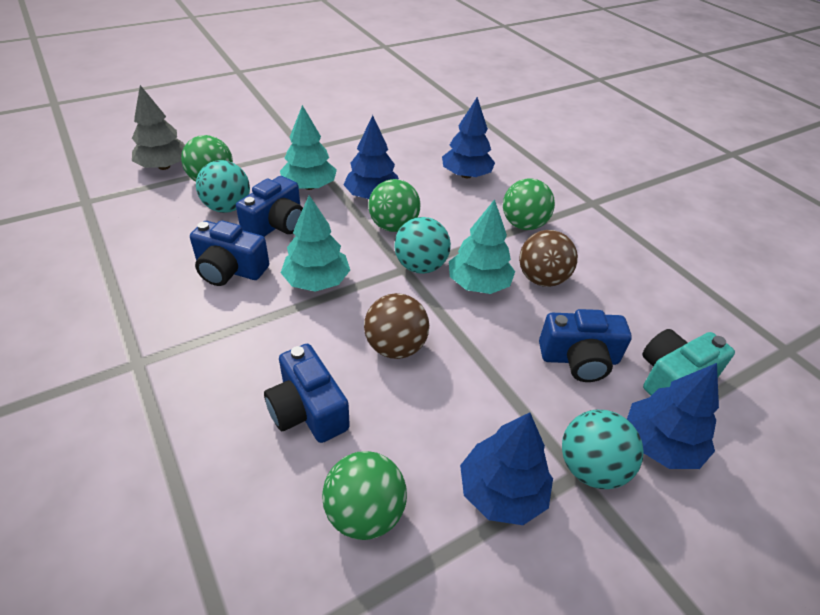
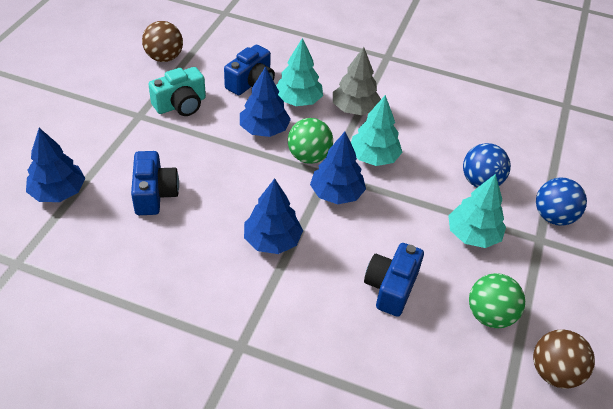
blue ball: none = 0 -> [463,143,511,187] [536,177,587,226] = 2
blue camera: [190,220,269,286] [236,176,303,237] [264,344,350,443] [539,309,632,382] = 4 -> [131,151,179,215] [224,45,275,95] [364,243,424,317] = 3
green ball: [181,135,233,182] [322,451,407,540] [368,179,420,232] [503,178,555,230] = 4 -> [288,118,333,164] [469,273,525,329] = 2
turquoise ball: [196,160,250,213] [394,217,451,274] [562,410,644,489] = 3 -> none = 0

